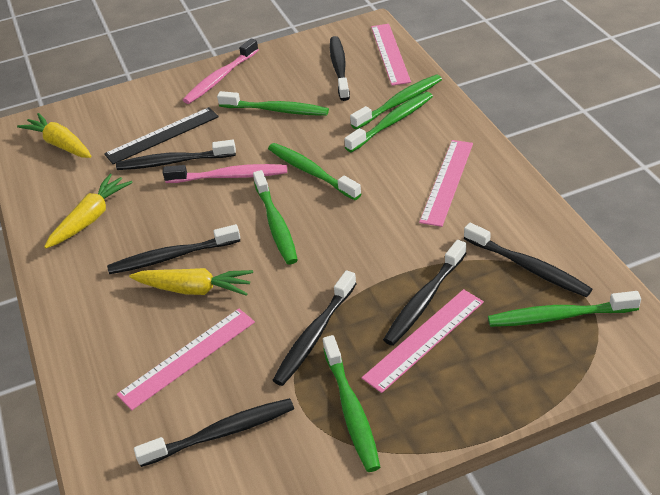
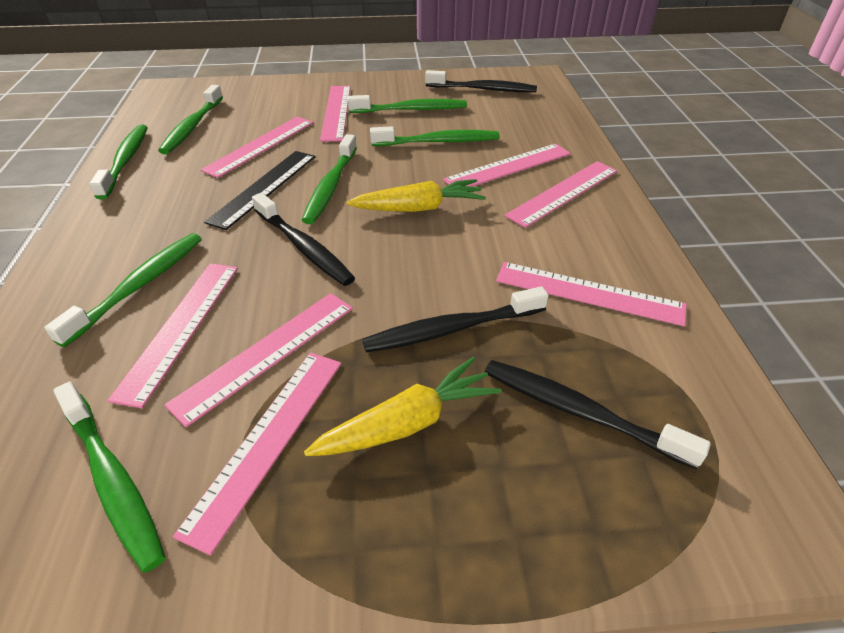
black toothbrush: [107,224,240,274] [116,140,236,170] [134,398,294,467] [273,270,357,386] [330,36,350,101] [383,240,467,346] [464,223,592,297] = 7 -> [252,193,355,286] [362,286,549,353] [425,70,537,92] [484,360,711,469] = 4
pink ruler: [117,309,255,410] [362,289,484,393] [371,24,411,86] [419,140,473,227] = 4 -> [107,263,238,408] [164,293,353,427] [173,352,341,555] [201,117,313,178] [320,86,351,142] [443,143,571,187] [496,262,687,326] [504,161,617,228] = 8
pink toothbrush: [163,164,287,183] [183,39,259,104] = 2 -> none = 0
yellow carrot: [17,113,91,158] [44,174,133,248] [129,268,253,296] = 3 -> [304,357,501,456] [346,179,486,212] = 2

